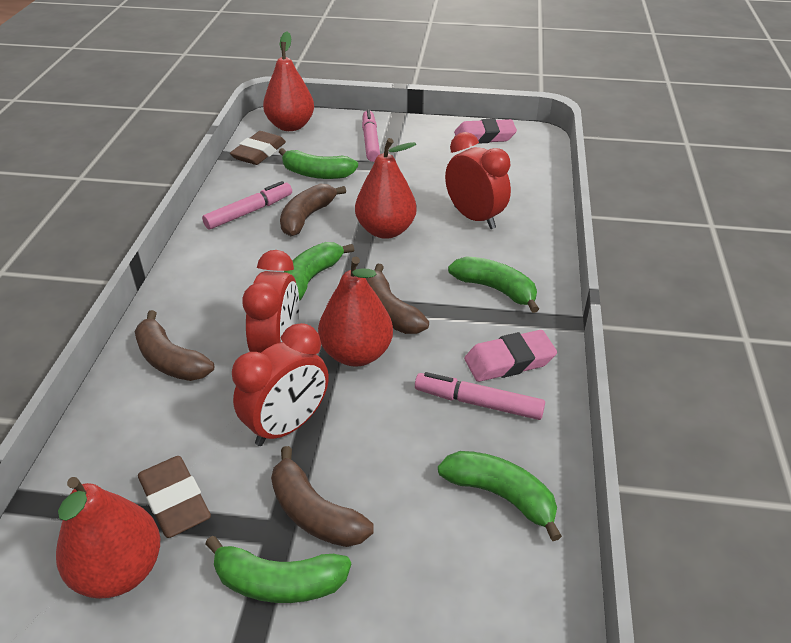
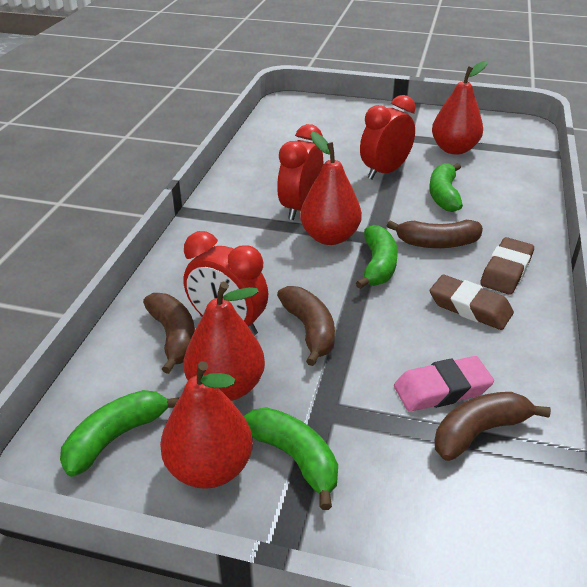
green banana: [205,536,351,603] [279,148,358,179] [284,242,354,301] [438,451,562,541] [448,256,539,313] = 5 -> [60,390,180,477] [244,407,338,510] [356,225,398,289] [429,163,463,212] = 4
pink eraser: [454,119,517,144] [464,330,557,382] = 2 -> [394,356,494,412] = 1
pink marker: [202,181,292,230] [362,109,380,162] [415,372,545,420] = 3 -> none = 0

